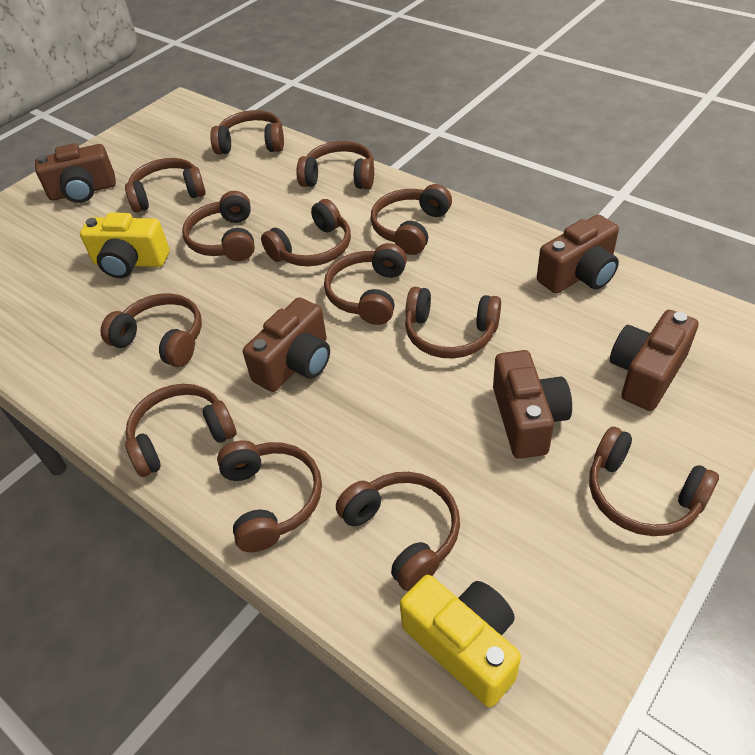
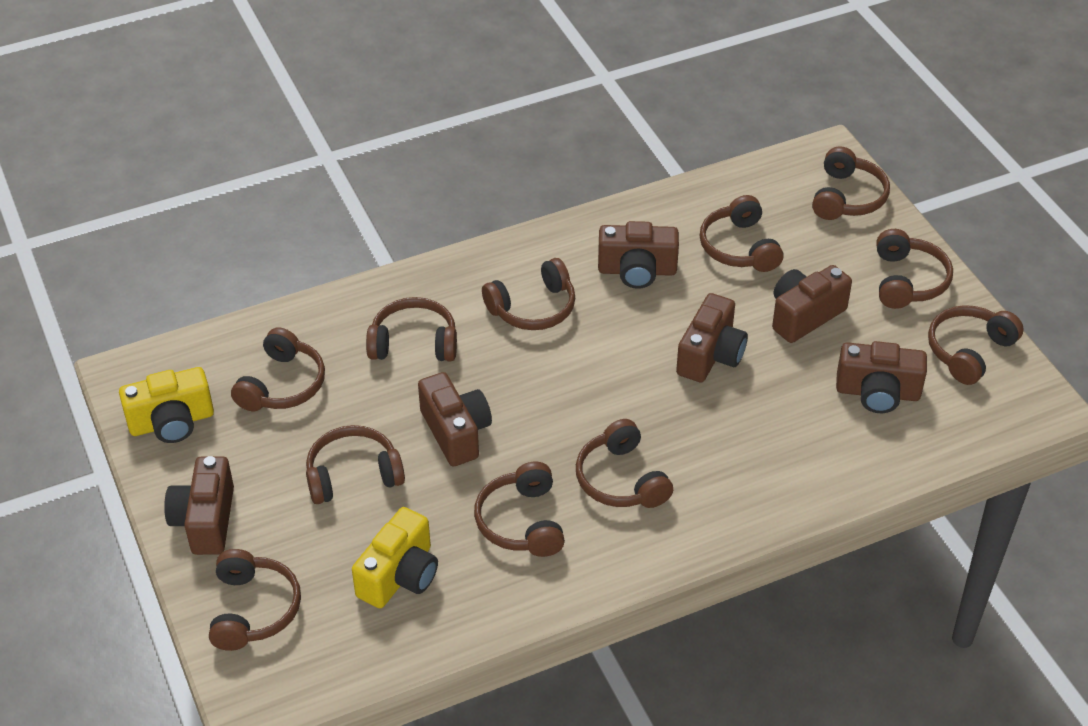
brown camera: [35,143,116,203] [243,297,330,392] [493,350,572,459] [537,214,619,294] [610,310,698,411] = 5 -> [164,456,234,555] [418,372,492,467] [598,221,679,289] [676,293,748,382] [772,265,852,343] [836,341,927,413] = 6
brown headphones: [100,293,202,367] [125,158,206,212] [125,384,236,477] [182,191,255,261] [210,110,284,155] [217,440,322,552] [261,199,351,266] [296,141,374,189] [324,243,407,325] [336,472,460,591] [371,184,452,255] [405,287,501,359] [589,427,719,536] = 13 -> [209,549,301,651] [231,327,325,411] [306,425,405,504] [366,297,457,361] [474,461,565,557] [482,258,575,330] [576,419,673,508] [700,195,784,272] [812,146,890,220] [877,229,953,309] [928,305,1024,385] = 11

